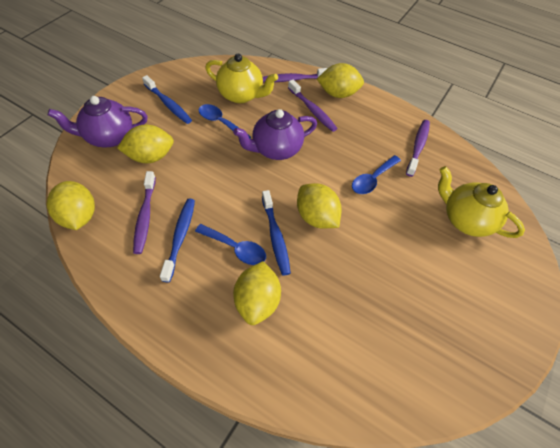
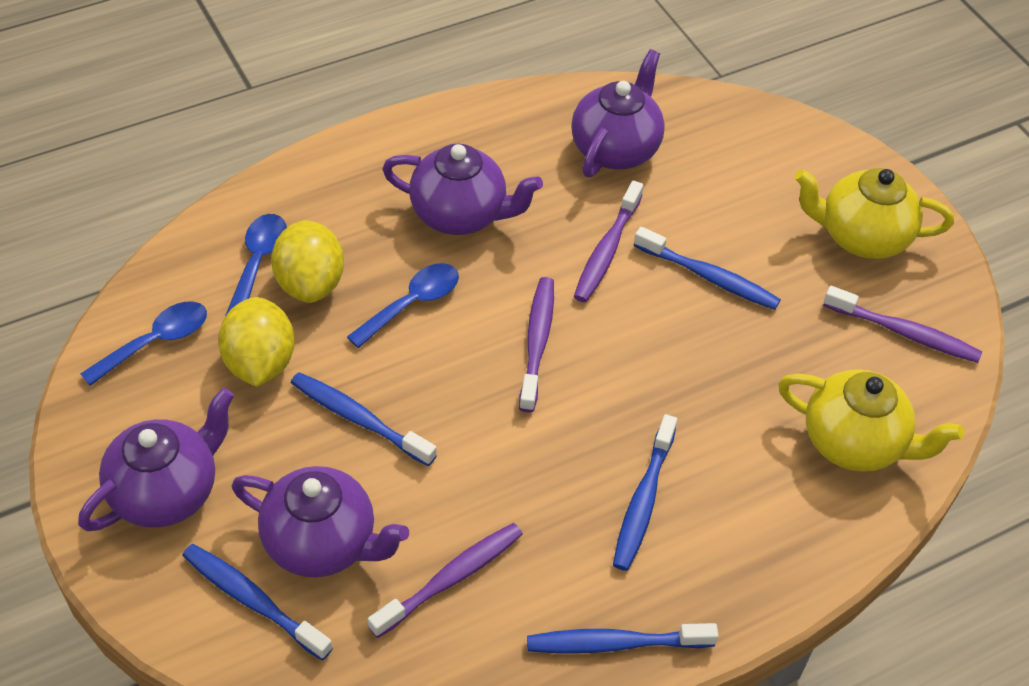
blue toothbrush: [142,75,192,124] [160,198,195,283] [262,190,291,275] = 3 -> [182,544,333,660] [291,372,437,466] [527,623,719,653] [613,414,677,571] [634,227,781,310] = 5
purple teapot: [48,96,148,147] [233,109,317,160] = 2 -> [78,388,234,531] [232,466,409,578] [382,144,543,235] [571,49,665,177] = 4
yellow lemon: [47,181,95,230] [117,124,174,163] [233,261,281,325] [297,183,342,229] [317,63,364,98] = 5 -> [218,297,295,387] [271,220,344,303] = 2

